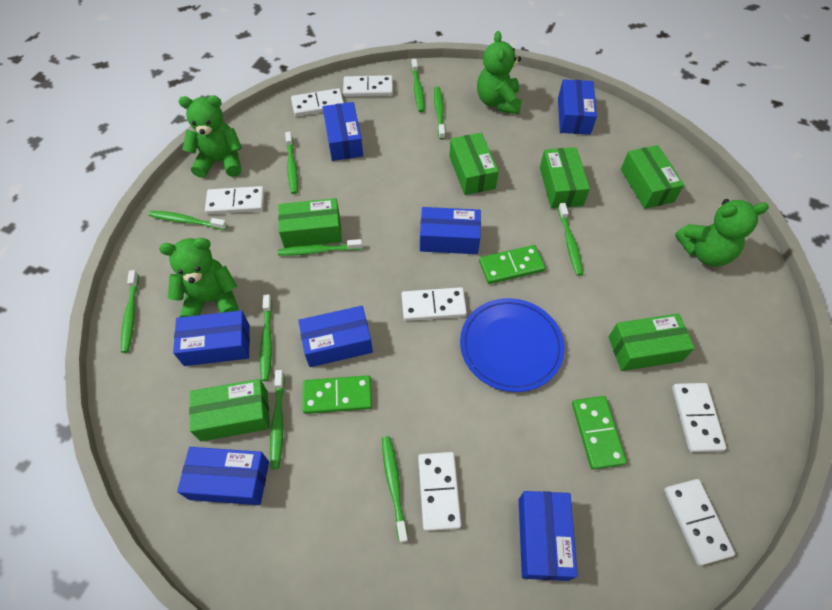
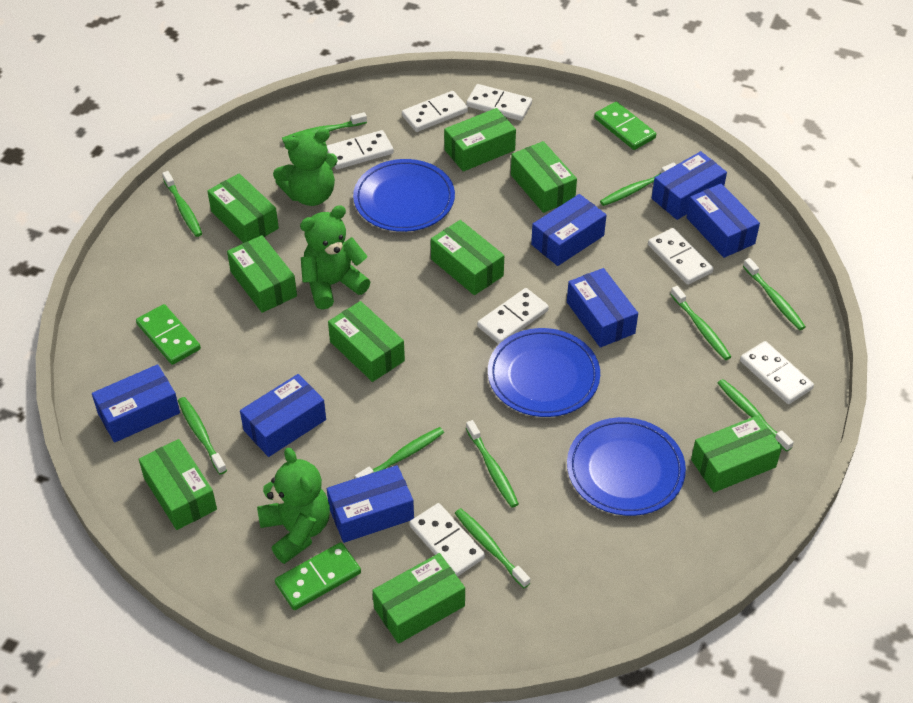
blue plate: [460,298,564,392] = 1 -> [353,159,455,232] [488,328,600,417] [567,417,686,516] = 3
green box: [189,379,270,442] [278,198,342,248] [449,133,499,195] [540,147,590,209] [608,313,695,371] [621,145,684,209] = 6 -> [139,439,217,530] [207,174,279,243] [227,235,297,313] [328,301,405,382] [372,553,465,644] [431,220,504,295] [444,108,516,172] [511,141,577,213] [691,415,782,492] = 9
green teddy bear: [159,238,239,317] [179,95,242,178] [477,31,522,114] [675,199,769,267] = 4 -> [257,448,330,564] [273,129,338,206] [300,205,370,310] = 3

